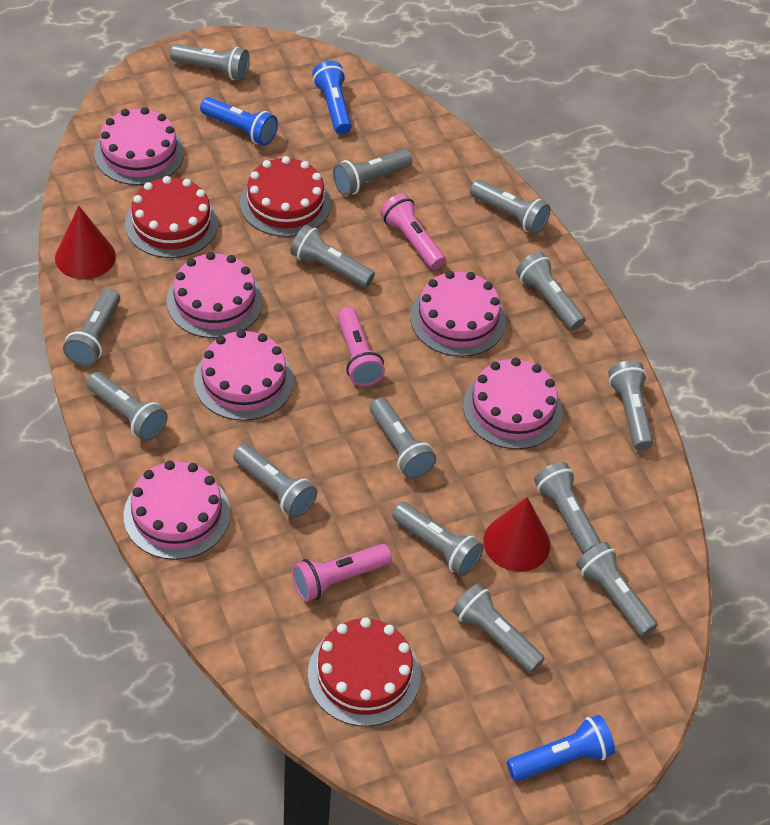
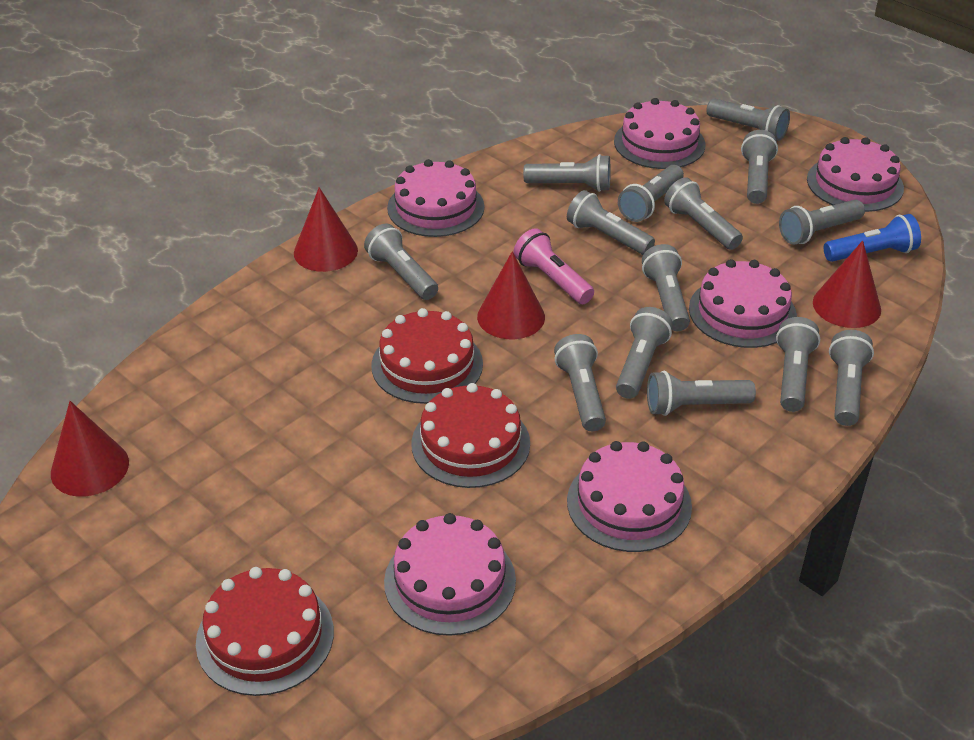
blue flashlight: [200,97,278,146] [312,61,352,135] [507,715,615,781] = 3 -> [824,214,921,262] = 1
pink flashlight: [292,544,392,602] [338,307,385,386] [380,193,445,270] = 3 -> [514,228,594,304] = 1
red cone: [55,206,116,279] [483,497,550,572] = 2 -> [51,401,129,497] [294,187,358,272] [477,251,545,339] [813,240,881,328] = 4

